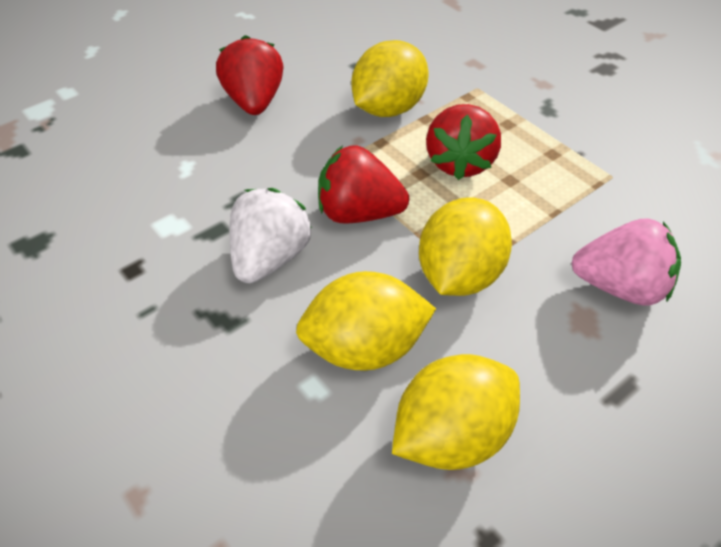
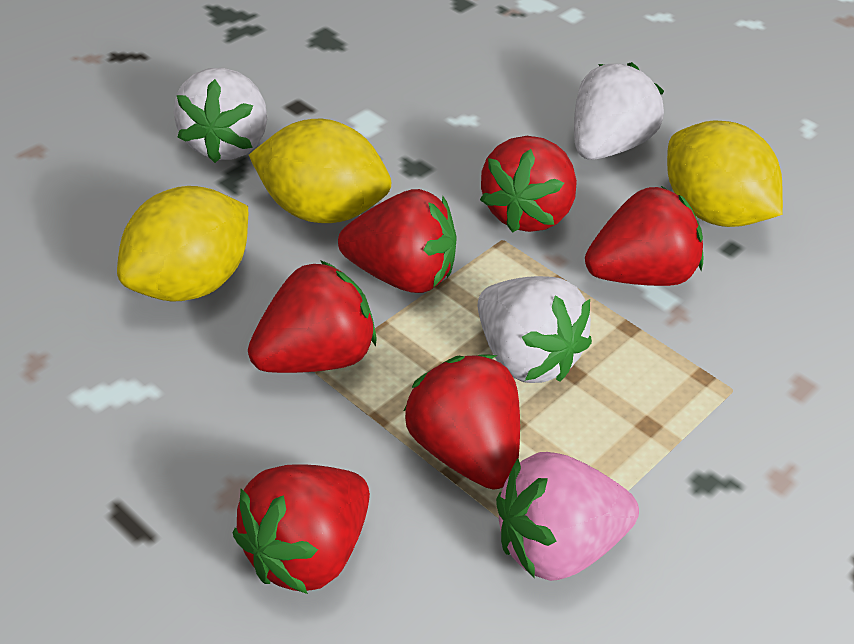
red strawberry: [216,35,284,115] [318,145,409,224] [426,104,501,180] = 3 -> [233,464,370,594] [248,260,377,373] [338,189,457,293] [403,355,520,490] [480,136,577,233] [585,186,704,286] = 6
white strawberry: [229,188,312,283] = 1 -> [173,68,267,163] [478,276,592,383] [574,62,664,160] = 3
yellow lemon: [296,271,436,371] [351,40,428,117] [392,354,520,470] [419,197,512,296] = 4 -> [117,186,248,302] [249,119,391,223] [667,120,783,227] = 3

